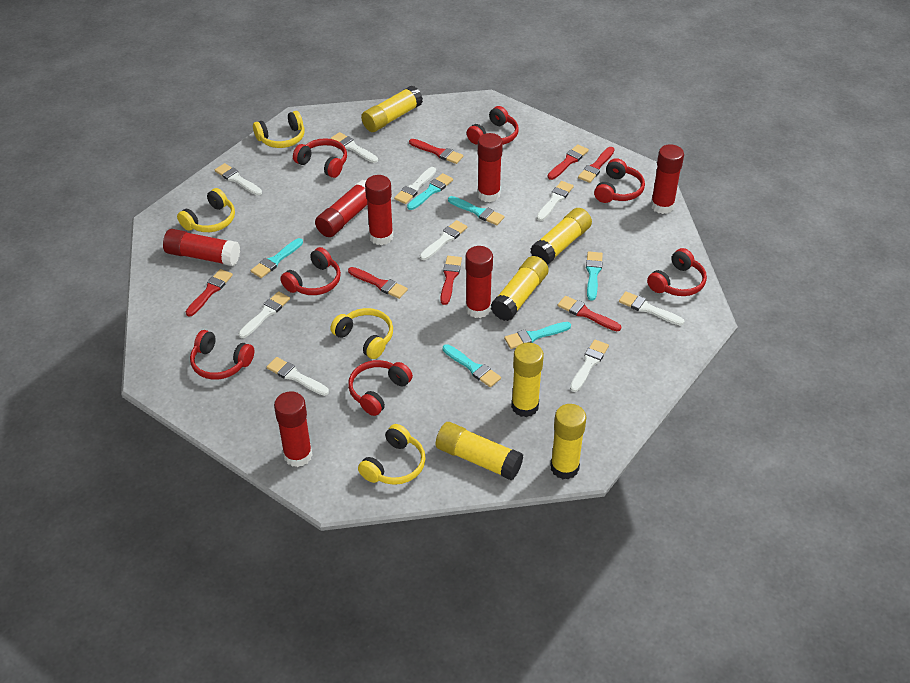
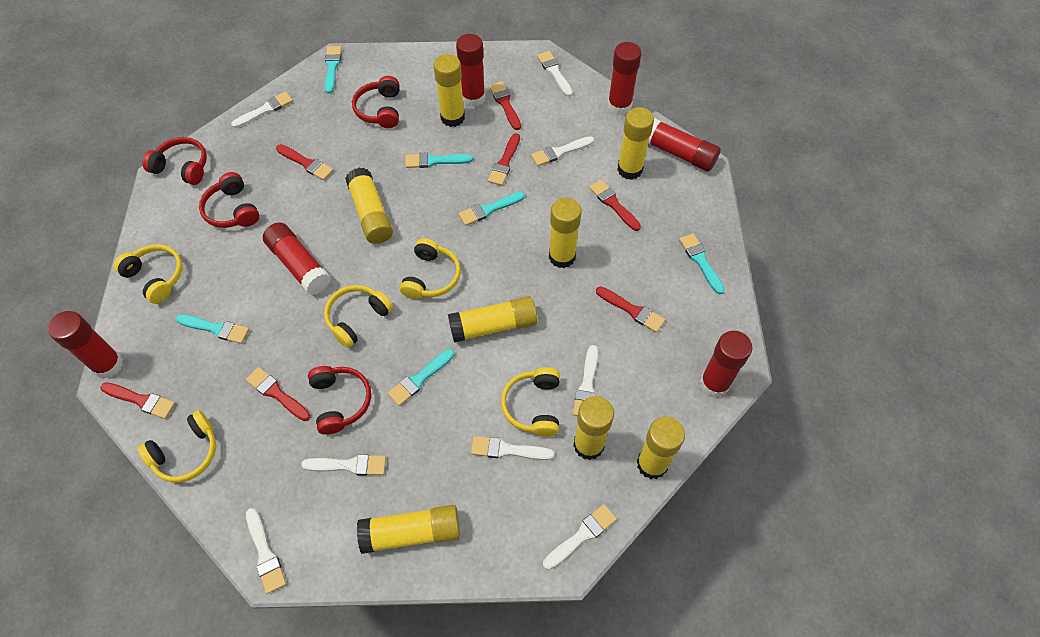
red glue stick: [163,229,240,266] [274,391,312,467] [315,180,367,237] [365,175,393,245] [465,246,493,318] [477,133,503,202] [651,144,684,214] = 7 -> [48,311,123,379] [263,222,331,295] [456,34,485,107] [608,42,642,115] [648,118,721,171] [700,331,752,397] = 6
red headphones: [190,330,254,380] [280,247,341,295] [293,138,347,178] [348,360,413,416] [467,106,519,145] [594,158,645,203] [647,248,707,296] = 7 -> [142,137,207,185] [199,172,259,228] [308,366,371,435] [352,76,400,128] = 4
white brush: [215,163,262,195] [239,291,290,338] [267,357,329,396] [330,132,378,163] [394,167,436,204] [420,220,467,260] [537,181,574,221] [570,340,609,392] [619,291,684,326] = 9 -> [231,91,293,128] [246,508,286,594] [301,454,386,476] [471,436,554,460] [531,136,594,166] [537,51,573,97] [543,504,617,570] [573,345,598,416] = 8
yellow glue stick: [361,85,423,132] [435,422,523,481] [491,256,549,321] [511,342,544,417] [530,208,592,264] [550,404,587,479] = 6 -> [345,168,393,244] [357,505,460,554] [433,54,465,127] [448,296,537,343] [549,197,582,268] [573,396,614,460] [617,107,654,180] [637,416,685,479] = 8
yellow headphones: [177,188,235,232] [253,111,305,148] [330,308,393,359] [358,424,426,485] = 4 -> [114,244,183,304] [138,410,216,482] [324,285,393,348] [400,238,461,299] [501,367,560,437] = 5

